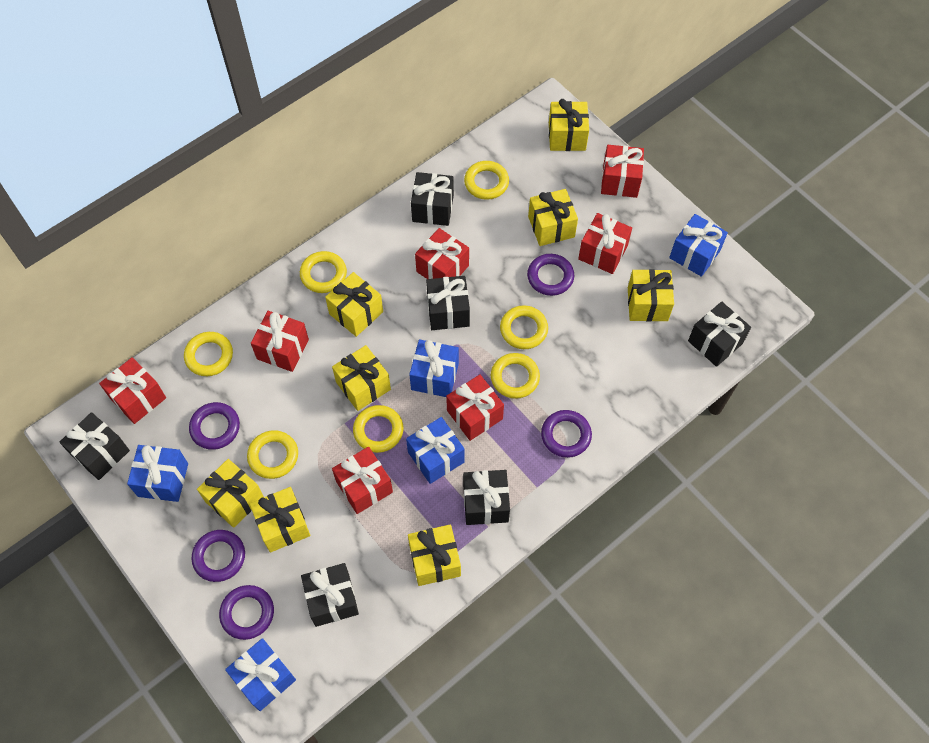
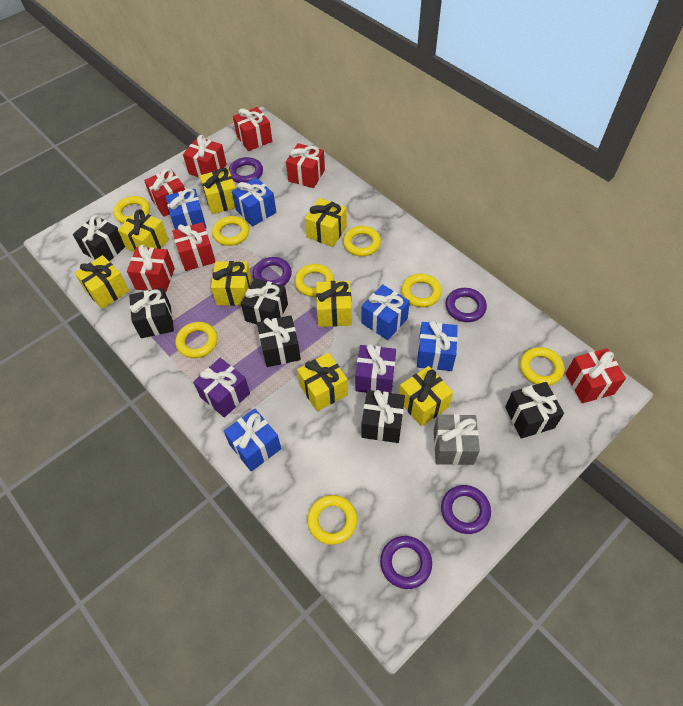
grey gift: none = 0 -> [434,414,480,465] = 1
purple gift: none = 0 -> [193,358,250,418] [355,344,396,393] = 2
yellow ring: [184,332,233,376] [247,430,298,479] [300,251,347,293] [353,405,404,453] [464,161,509,200] [491,353,540,399] [500,305,548,349] = 7 -> [113,196,150,224] [176,322,218,358] [212,216,249,246] [295,264,334,297] [307,495,357,545] [343,226,381,256] [401,274,442,307] [520,347,564,386] = 8

